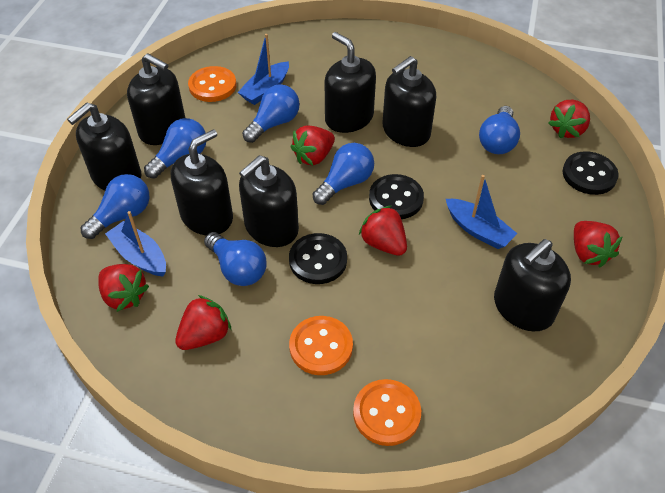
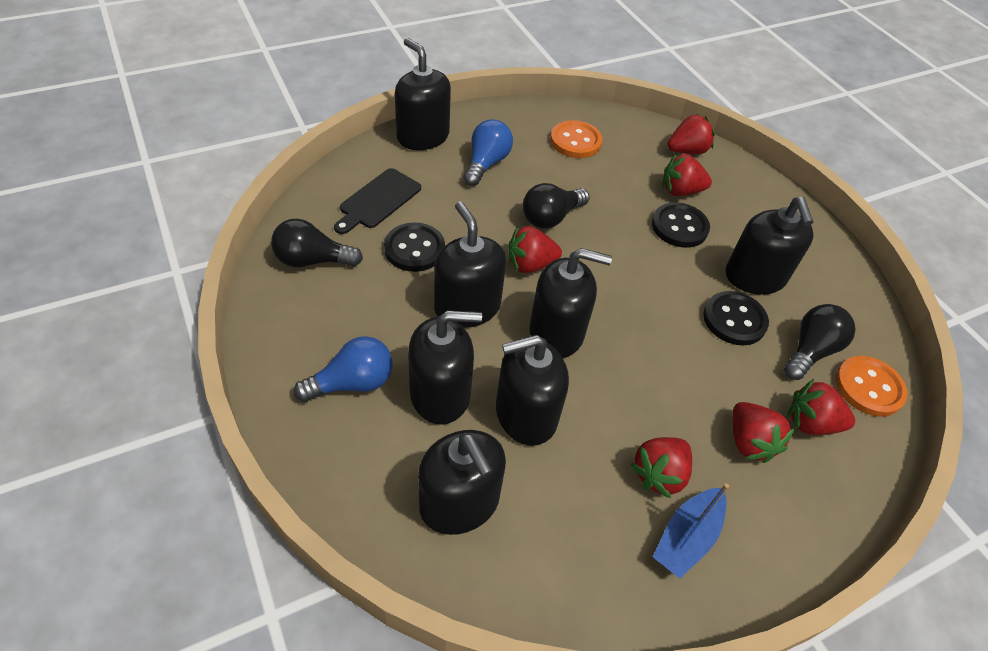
black cutting board: none = 0 -> [334,168,421,234] = 1
black light bulb: none = 0 -> [271,219,363,267] [523,183,590,229] [784,304,856,380] = 3
blue boat: [105,211,166,276] [238,34,289,105] [446,175,518,249] = 3 -> [653,484,729,579] = 1
blue light bulb: [81,174,150,239] [144,118,206,179] [204,232,267,286] [242,84,300,143] [312,143,374,205] [479,106,520,154] = 6 -> [294,336,392,402] [463,119,513,186] = 2
orange button: [188,66,236,102] [289,316,353,375] [353,379,421,446] = 3 -> [550,120,602,158] [836,356,908,417] = 2

